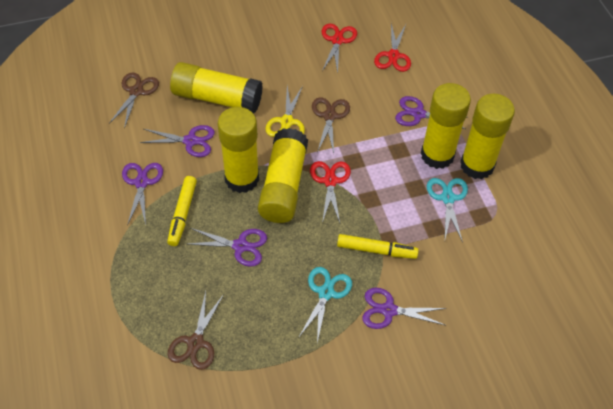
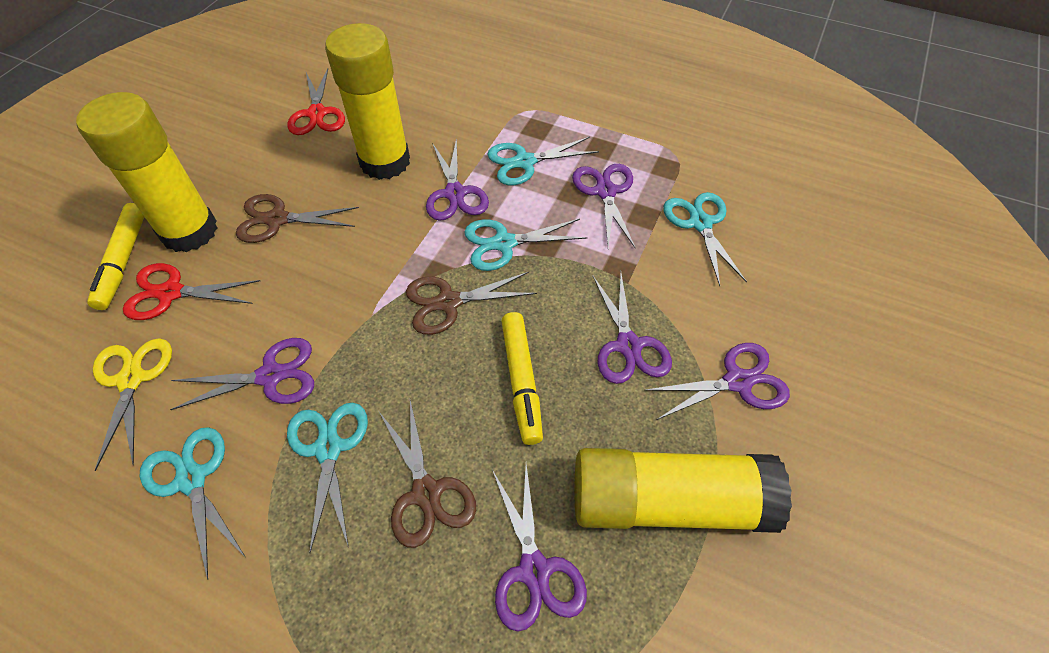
purple scissors: [122,163,163,226] [140,125,215,157] [188,228,267,267] [362,288,446,329] [395,96,468,129] = 5 -> [170,338,314,410] [426,138,489,221] [492,464,587,631] [572,164,635,248] [592,273,672,384] [644,343,790,420] = 6
red scissors: [310,161,351,223] [322,24,357,73] [374,24,411,72] = 3 -> [123,263,260,320] [287,68,345,135] = 2
turquoise scissors: [299,267,352,343] [427,178,468,243] = 2 -> [140,427,246,580] [287,403,368,554] [464,219,587,271] [487,137,599,185] [663,192,747,286] = 5
yellow glue stick: [170,62,263,113] [218,107,259,193] [258,128,308,223] [421,83,471,169] [460,94,515,179] = 5 -> [76,92,218,252] [325,23,410,180] [575,448,792,533] = 3

